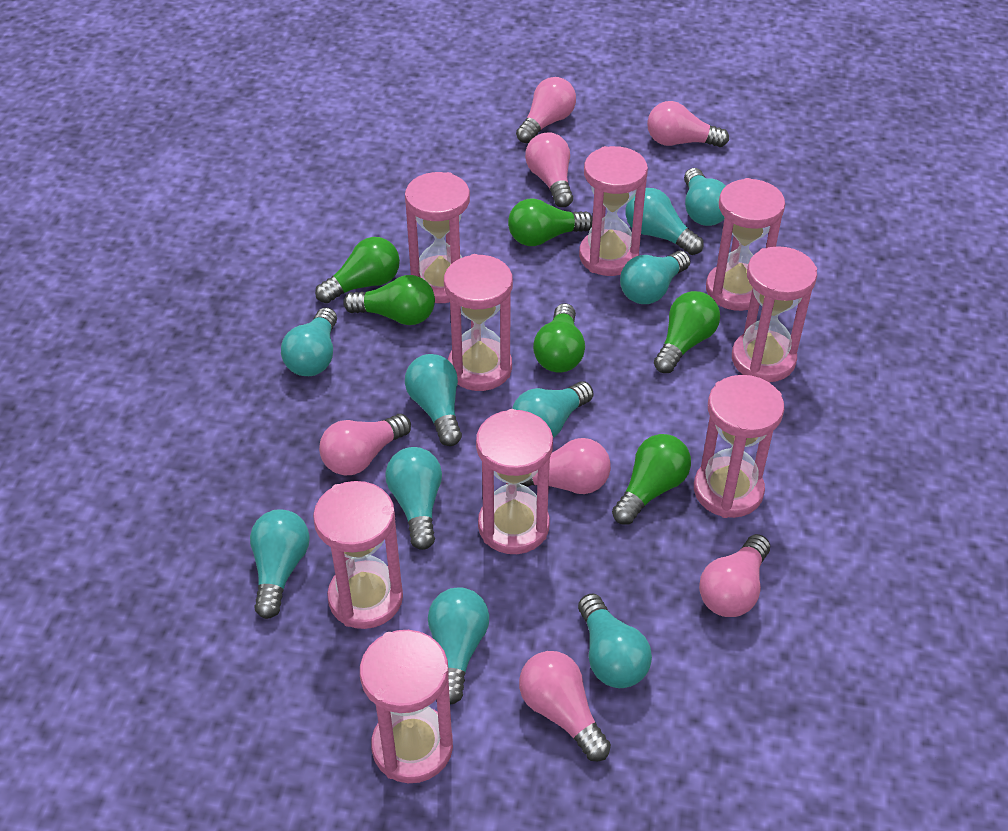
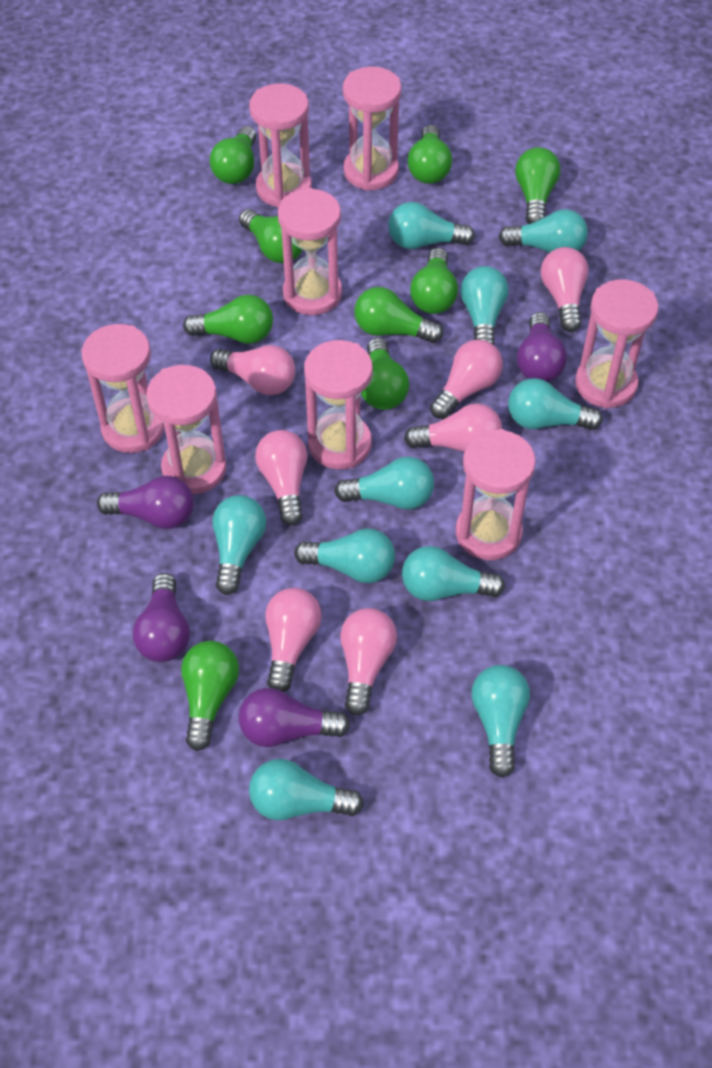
green light bulb: [315,237,400,303] [343,275,435,325] [508,198,593,246] [533,303,585,372] [612,434,691,525] [654,291,720,373] = 6 -> [181,641,239,751] [183,295,273,344] [210,126,256,184] [239,209,303,263] [354,287,443,343] [361,338,409,410] [408,125,452,184] [410,248,458,314] [515,147,560,224] = 9
pink hourglass: [313,481,403,629] [360,630,453,783] [405,172,470,303] [444,254,513,391] [476,409,553,554] [579,146,648,276] [694,375,784,518] [706,178,785,311] [732,246,817,382] = 9 -> [81,324,165,453] [146,365,227,494] [249,83,312,208] [278,188,342,315] [304,340,373,469] [343,67,401,191] [456,429,536,560] [575,279,659,409] = 8
purple light bulb: none = 0 -> [97,476,194,529] [133,573,190,662] [239,688,350,747] [517,312,567,382] = 4

